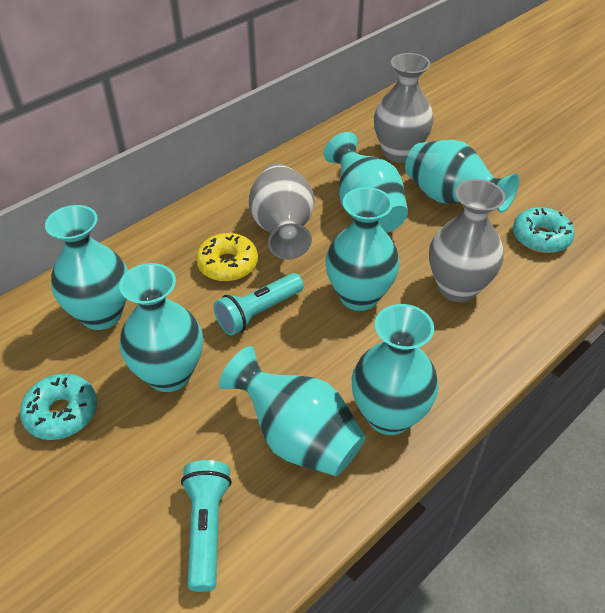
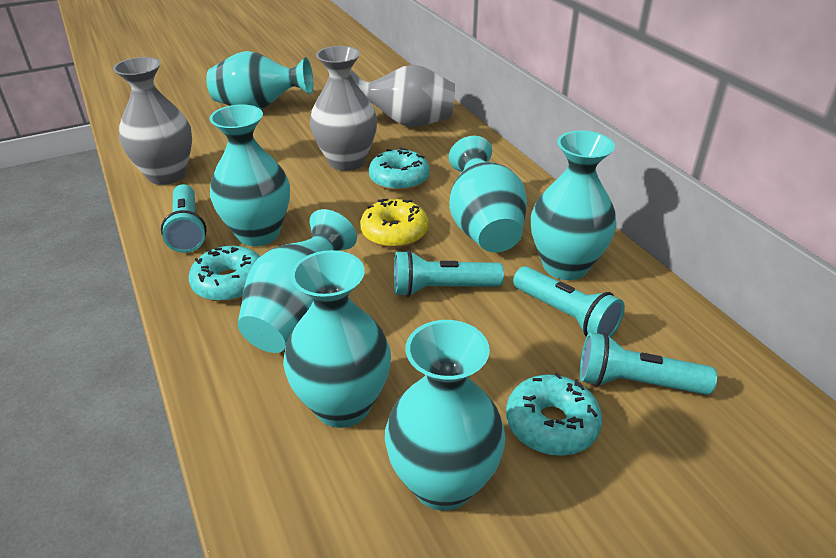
turquoise donut: [20,373,97,440] [513,207,575,253] = 2 -> [189,246,260,302] [369,147,430,191] [506,372,602,456] = 3
turquoise flashlight: [181,460,232,592] [214,273,304,336] = 2 -> [161,184,207,253] [394,250,504,297] [513,266,625,337] [580,332,717,395] = 4

